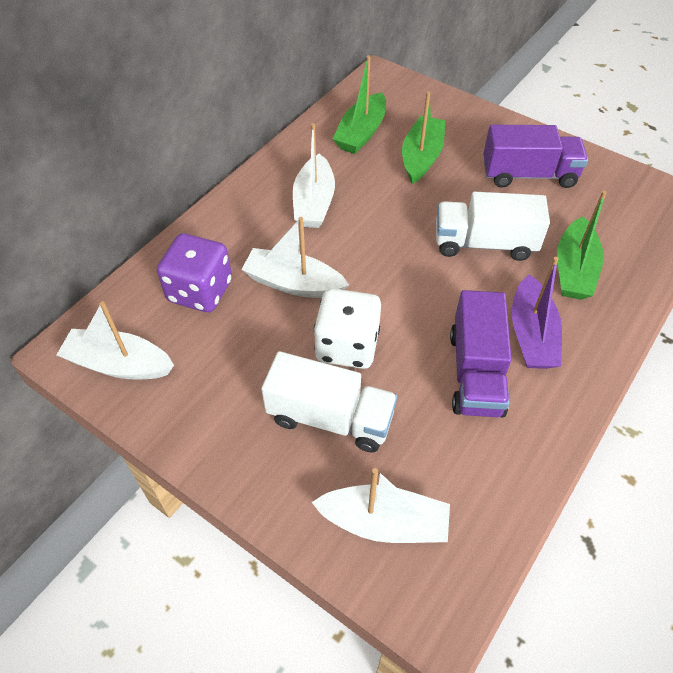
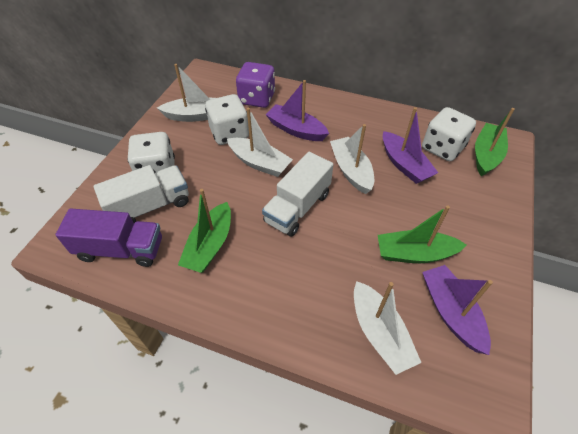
purple boat: [512,257,562,369] = 1 -> [265,80,329,141] [383,107,438,184] [422,265,493,355] = 3
purple truck: [450,290,512,417] [483,125,588,188] = 2 -> [55,208,162,267] = 1
white dice: [314,288,381,369] = 1 -> [127,132,175,181] [205,94,249,145] [422,107,476,161] = 3

